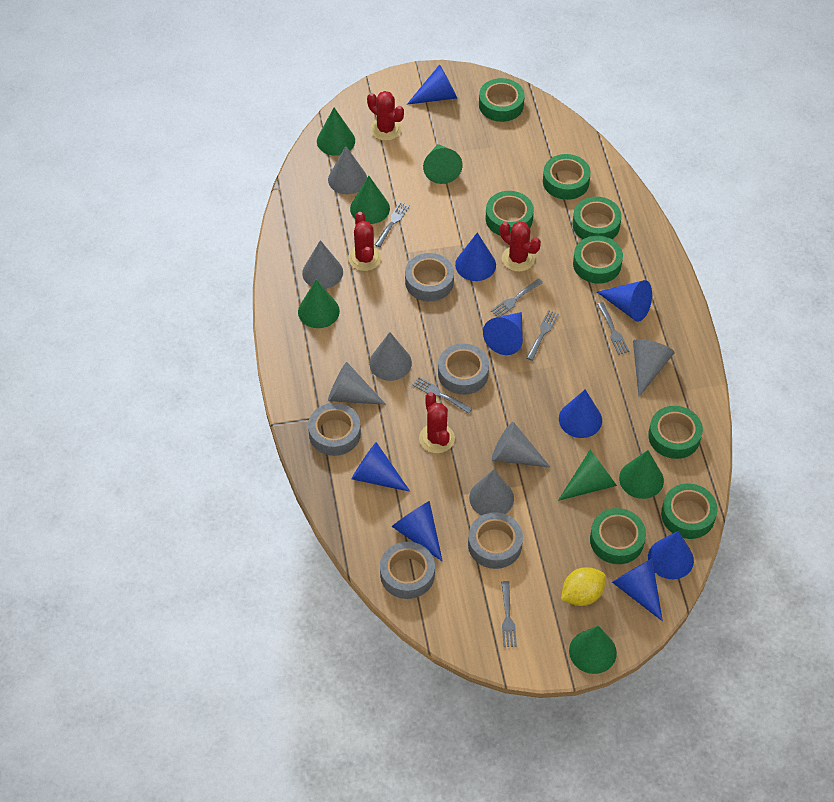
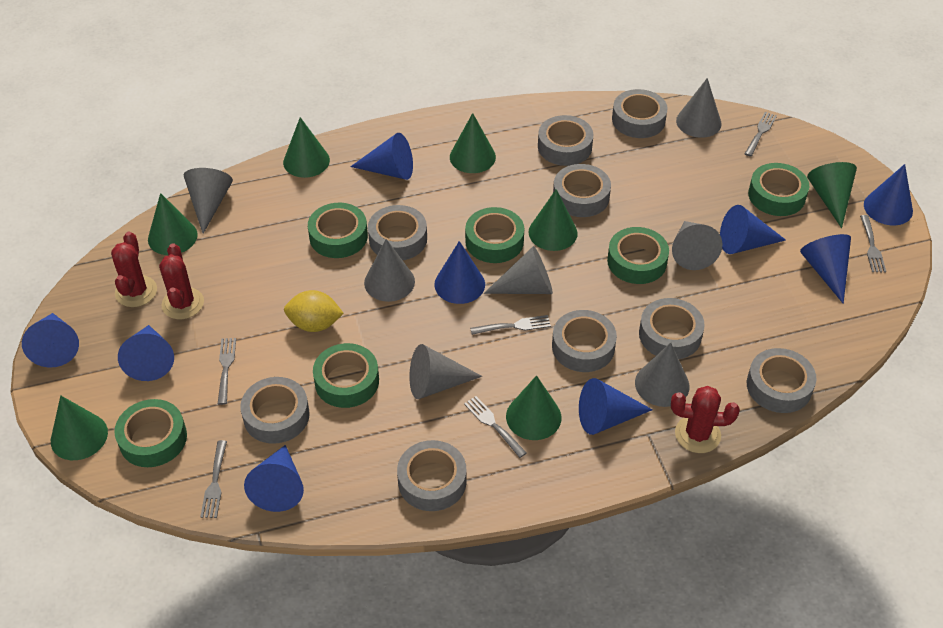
green tape: [479,78,525,122] [486,191,534,236] [543,154,591,200] [572,197,622,239] [573,236,623,284] [590,508,646,564] [648,406,703,459] [661,484,718,539] = 8 -> [114,399,187,467] [308,203,368,258] [313,343,379,408] [465,207,524,263] [607,227,669,284] [748,163,809,216] = 6
grey tape: [308,403,361,456] [380,542,435,599] [405,253,454,302] [438,343,489,395] [468,512,523,569] = 5 -> [240,377,310,444] [368,205,427,260] [397,440,467,511] [538,115,594,166] [552,310,617,372] [553,164,611,217] [612,89,668,138] [639,298,705,359] [747,348,817,413] = 9
red cactus: [348,212,381,271] [367,91,404,141] [419,392,455,453] [500,221,541,272] = 4 -> [111,232,157,307] [159,243,204,319] [671,386,740,453] = 3

